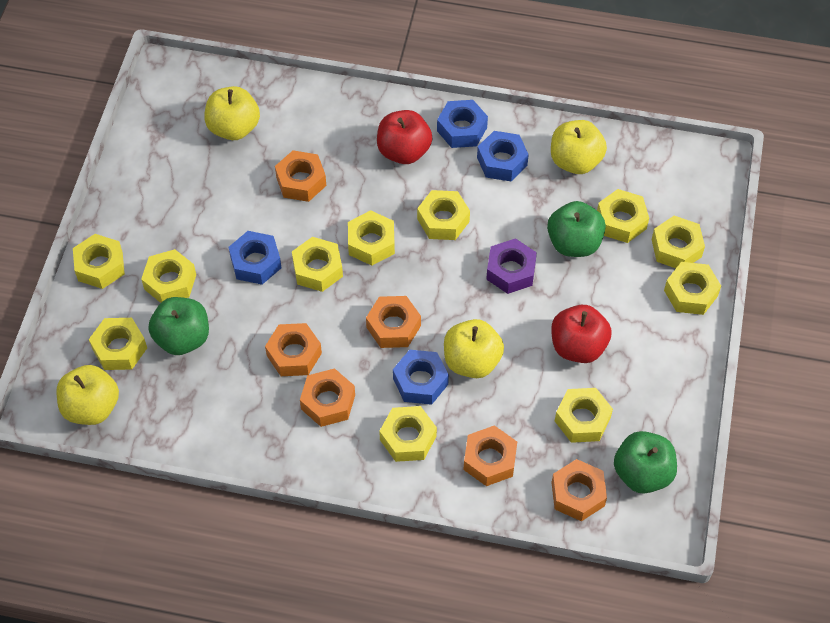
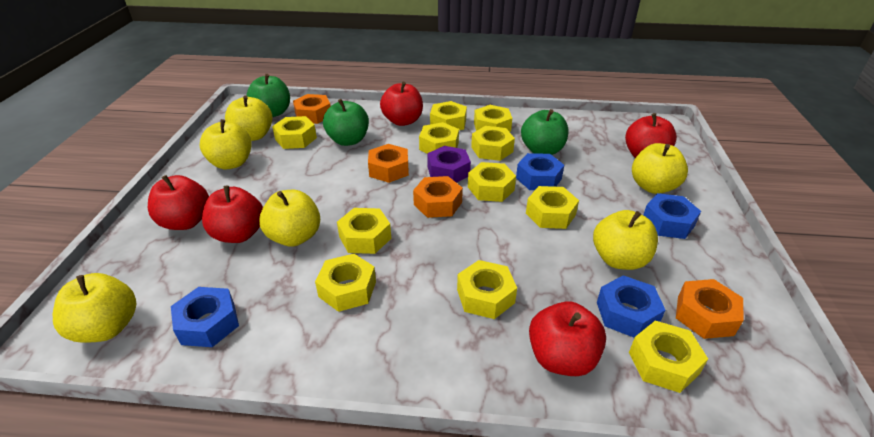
orange nut: [265,323,322,376] [275,150,326,202] [300,368,355,427] [366,296,421,348] [463,425,517,486] [551,459,607,521] = 6 -> [293,94,331,124] [368,144,409,183] [413,176,463,218] [676,279,744,339] = 4
red apple: [377,110,432,164] [551,305,612,363] = 2 -> [148,175,209,230] [202,186,263,243] [380,81,423,126] [529,301,606,376] [625,113,677,158] = 5
yellow apple: [56,365,119,425] [204,86,260,140] [444,319,504,378] [551,120,607,174] = 4 -> [53,273,136,343] [200,119,252,169] [225,95,272,141] [259,190,320,247] [593,210,658,270] [632,143,688,194] = 6

